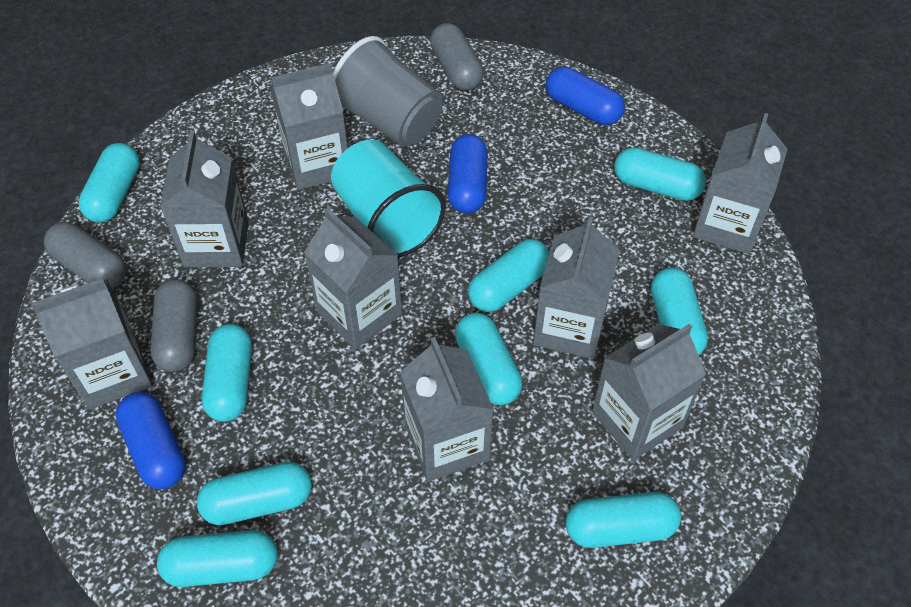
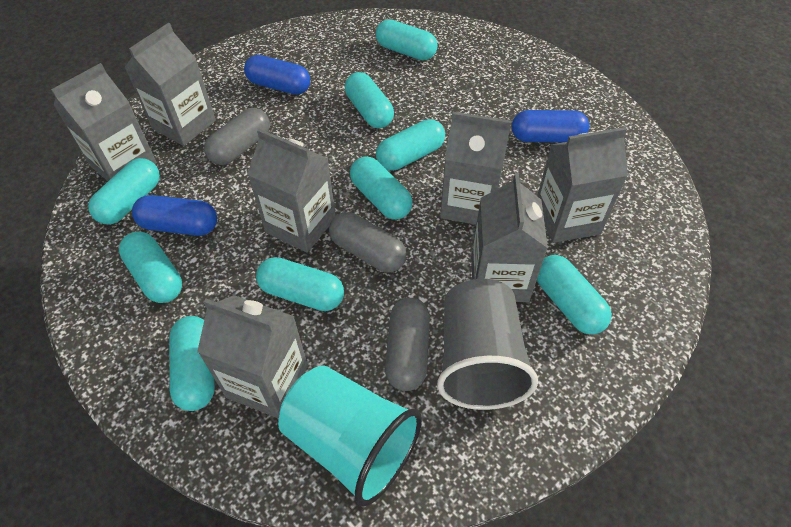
grey carton: [31,278,152,410] [160,131,249,267] [270,63,348,190] [304,208,402,349] [400,337,494,482] [533,216,619,359] [592,324,706,460] [693,113,788,254] = 8 -> [51,63,157,181] [124,23,216,146] [197,295,308,419] [247,129,336,253] [440,112,511,225] [471,173,548,302] [537,127,628,243] = 7

